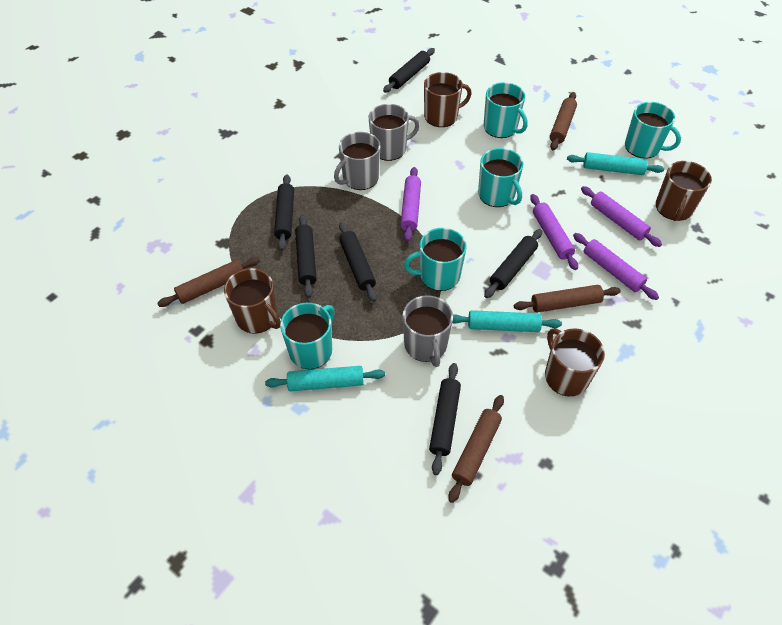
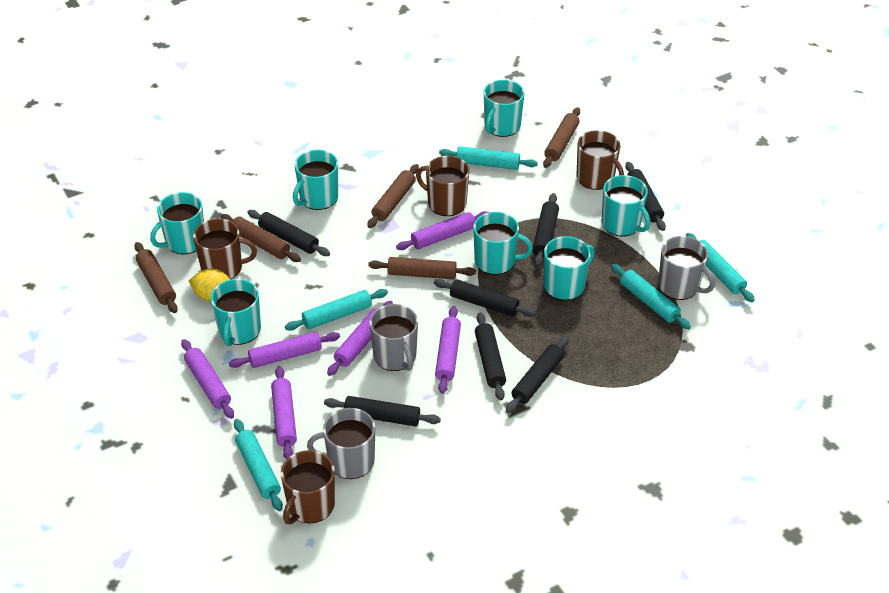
black rolling pin: [274,174,294,251] [295,215,317,298] [339,222,377,302] [383,48,435,93] [429,363,461,475] [484,229,542,298] = 6 -> [247,210,330,256] [324,396,441,426] [434,279,536,317] [475,312,506,400] [506,336,569,413] [532,193,559,267] [625,162,666,231] = 7
brown rolling pin: [157,257,260,307] [449,395,504,503] [514,285,621,313] [550,92,577,150] = 4 -> [134,242,178,313] [220,214,301,262] [367,164,419,228] [368,257,476,279] [543,107,580,168] = 5
purple rolling pin: [400,167,421,242] [530,194,578,270] [573,233,659,300] [581,186,662,247] = 4 -> [181,339,234,419] [229,332,340,368] [271,366,297,460] [327,300,393,376] [396,211,489,250] [435,306,461,394] = 6
turquoise mug: [280,303,335,369] [404,228,467,291] [478,148,523,207] [484,82,528,138] [625,102,681,159] = 5 -> [150,192,204,254] [211,279,261,346] [293,150,338,210] [473,212,533,275] [483,80,525,137] [544,236,595,300] [602,175,650,236] = 7
turquoise rolling pin: [265,366,385,391] [452,310,562,332] [567,152,664,175] = 3 -> [234,419,283,511] [285,289,388,331] [439,146,538,170] [611,264,691,329] [686,233,755,302] = 5
yellow lemon: none = 0 -> [189,269,230,302] = 1

